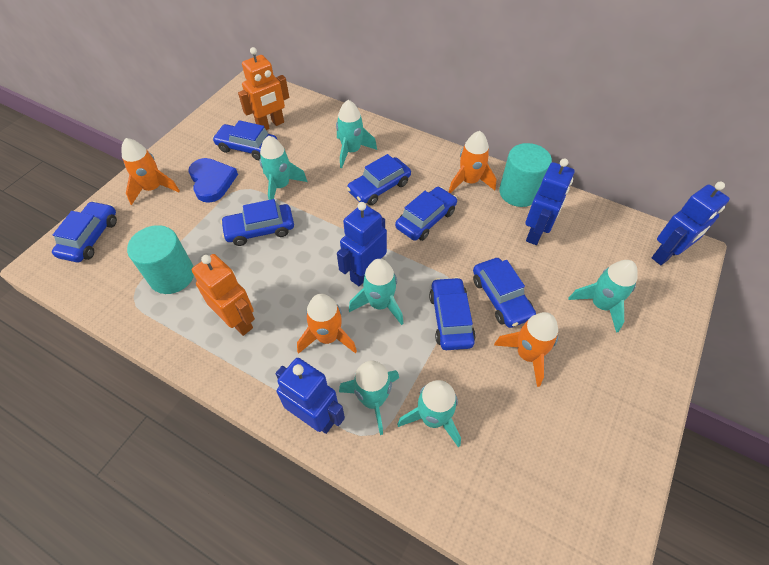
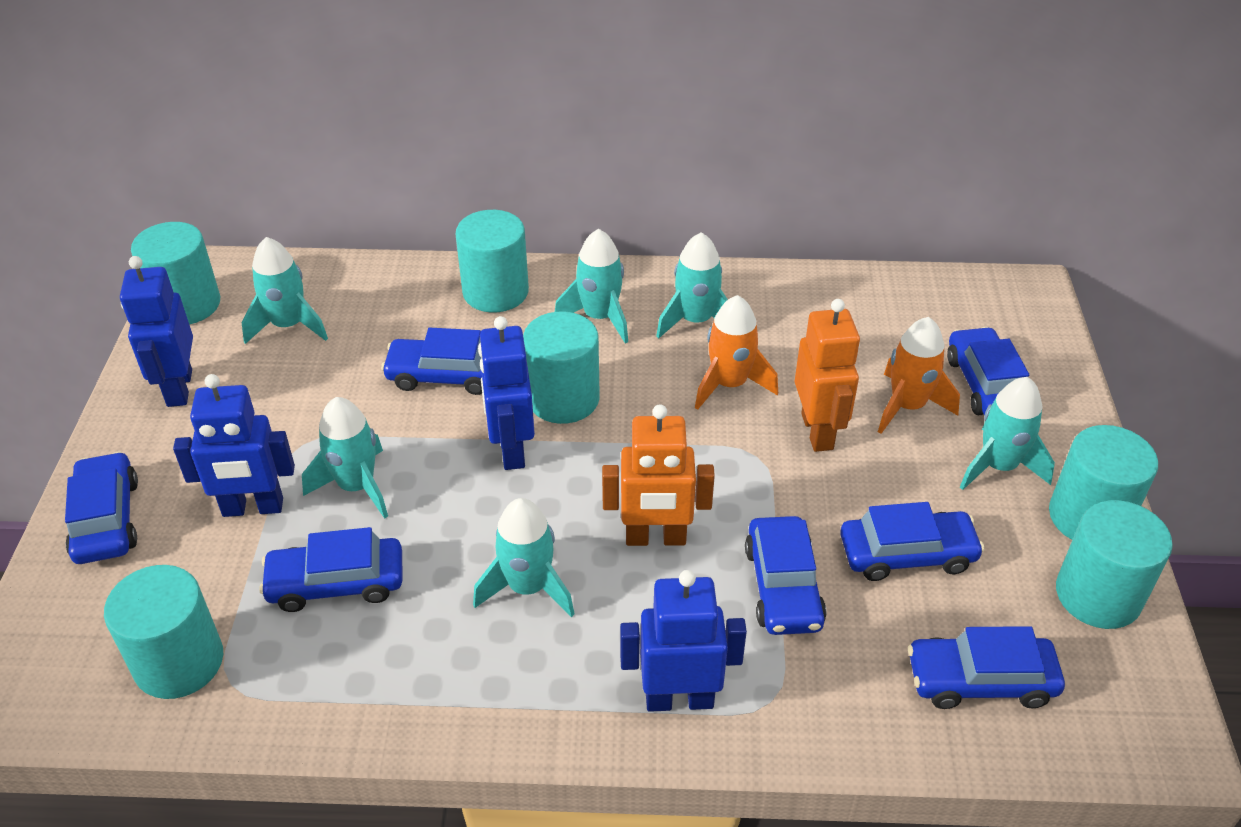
blue heart: [189,158,238,203] = 1 -> none = 0
orange rocket: [122,138,180,205] [297,294,357,354] [449,131,496,193] [494,312,558,387] = 4 -> [695,295,778,410] [878,317,960,434] = 2
turquoise cylinder: [127,225,194,294] [499,143,552,207] = 2 -> [104,565,223,699] [131,222,220,325] [456,210,529,313] [523,311,600,424] [1049,425,1158,540] [1056,500,1173,629] = 6

